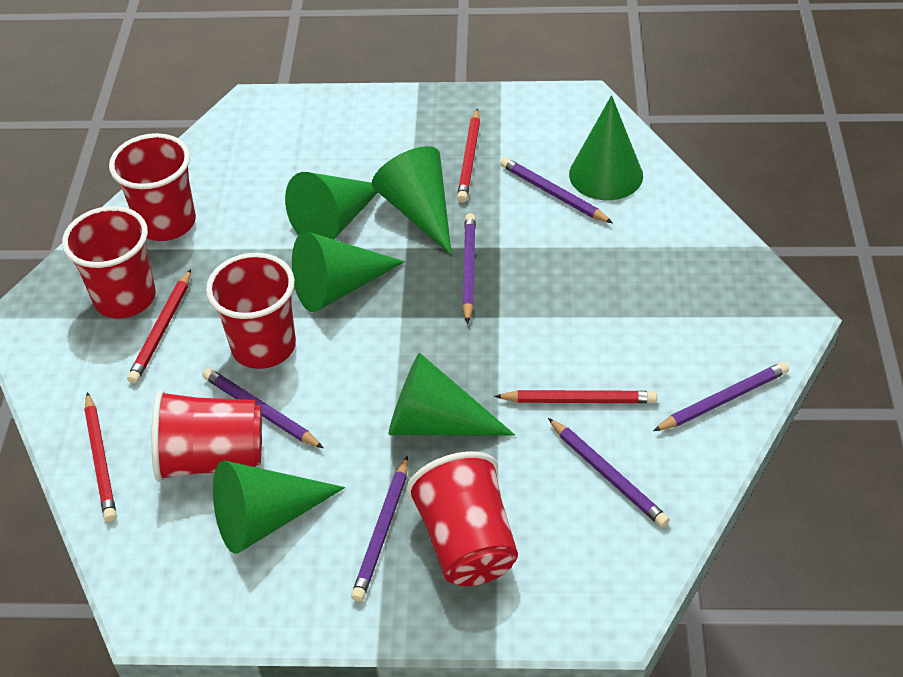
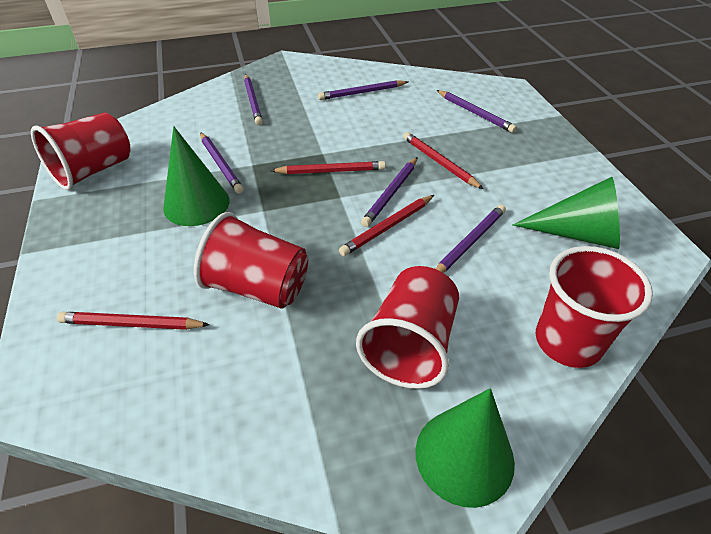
green cone: [213,460,345,554] [285,172,378,239] [292,232,405,312] [372,146,452,255] [388,353,515,436] [569,95,643,200] = 6 -> [163,126,230,226] [416,388,515,508] [513,177,620,249] = 3
red cup: [62,206,156,318] [109,133,196,241] [152,390,262,482] [206,253,296,369] [406,451,518,586] = 5 -> [31,112,131,190] [194,212,308,308] [356,266,459,389] [536,246,653,368] = 4

